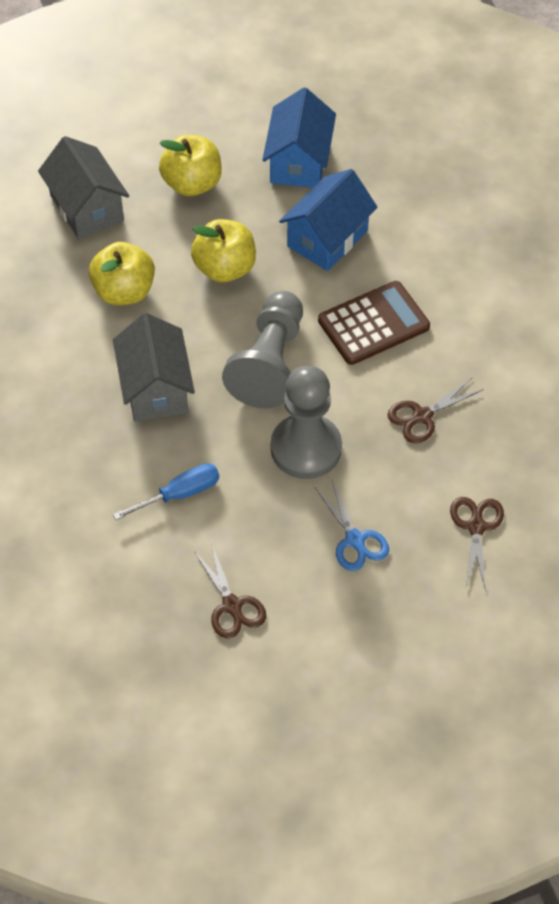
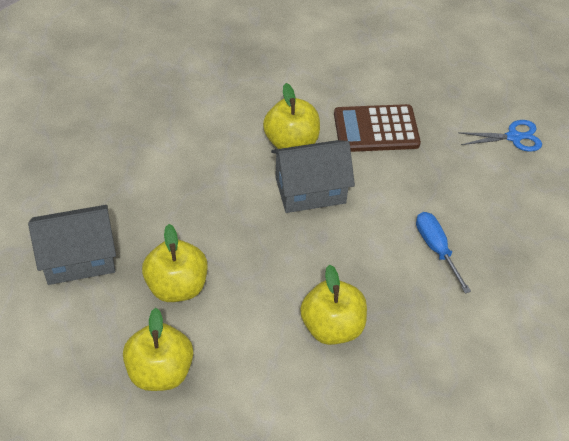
blue house: [262,88,336,188] [279,169,378,271] = 2 -> none = 0
brown scissors: [194,543,266,638] [387,378,483,443] [450,497,504,591] = 3 -> none = 0
grey pawn: [222,291,303,409] [271,365,342,479] = 2 -> none = 0
yellow apple: [89,242,155,305] [159,135,222,196] [191,219,256,282] = 3 -> [123,308,193,391] [142,224,207,302] [263,83,320,149] [300,264,367,345] = 4

